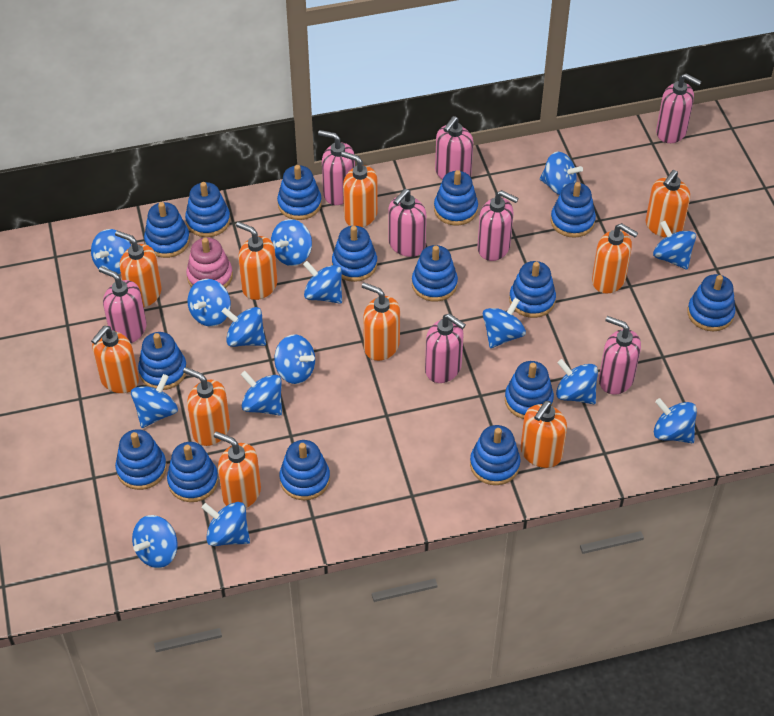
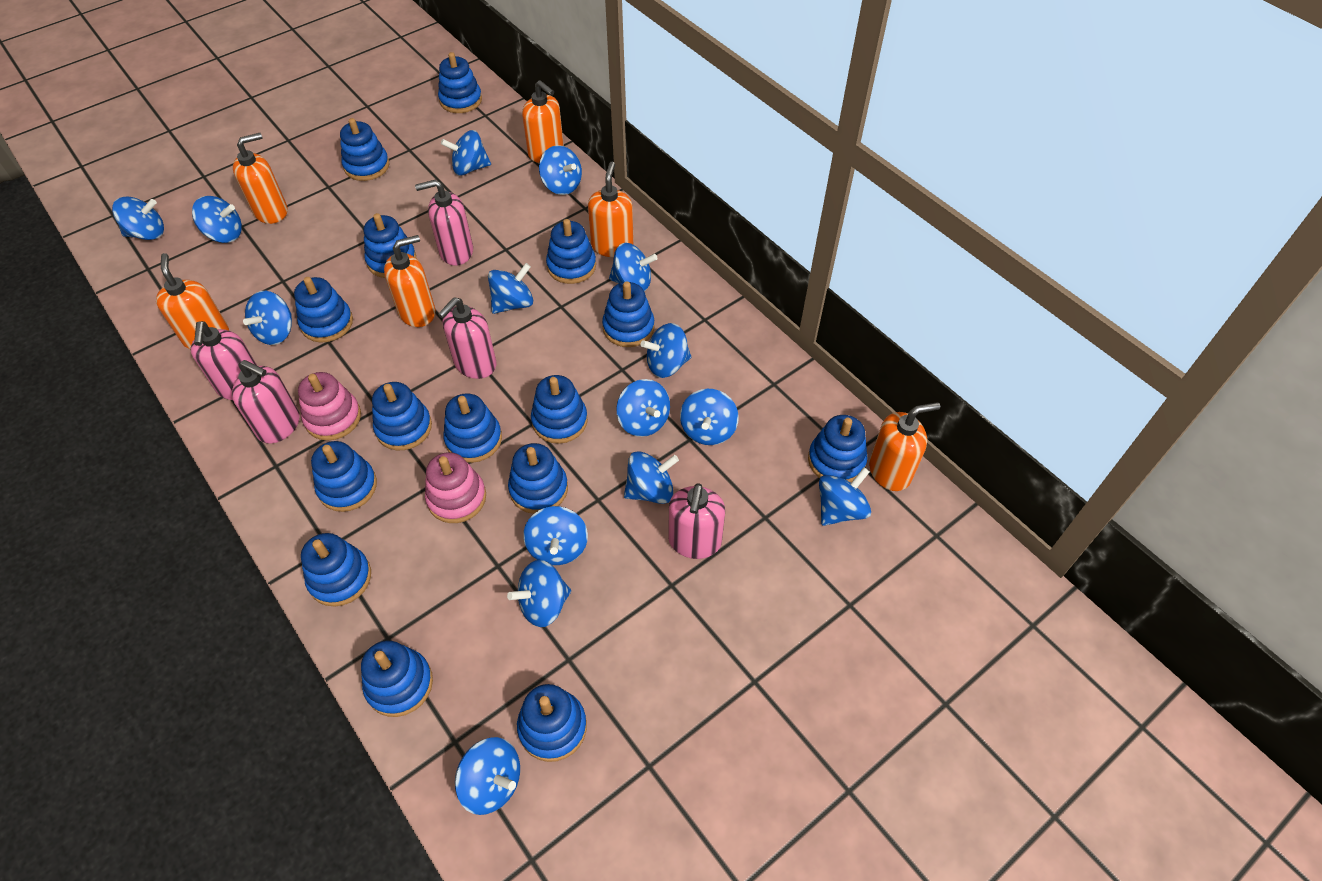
orange soap dispenser: [91,326,139,393] [115,231,162,307] [183,367,230,446] [214,432,261,508] [236,222,277,300] [341,151,378,227] [362,283,400,361] [520,401,567,468] [592,223,638,294] [646,170,690,237] = 10 -> [156,253,229,349] [233,133,288,224] [384,235,435,327] [522,80,564,163] [588,162,634,257] [869,402,940,491] = 6
pink soap dispenser: [99,267,146,343] [318,130,355,205] [388,189,426,257] [425,314,466,383] [435,116,473,180] [477,190,519,261] [599,316,641,395] [656,74,702,143] = 8 -> [190,321,257,400] [232,360,299,444] [415,180,473,266] [438,297,497,379] [668,483,725,559] = 5
pink stacking toy: [186,238,233,288] = 1 -> [298,372,361,441] [425,452,486,523] = 2

